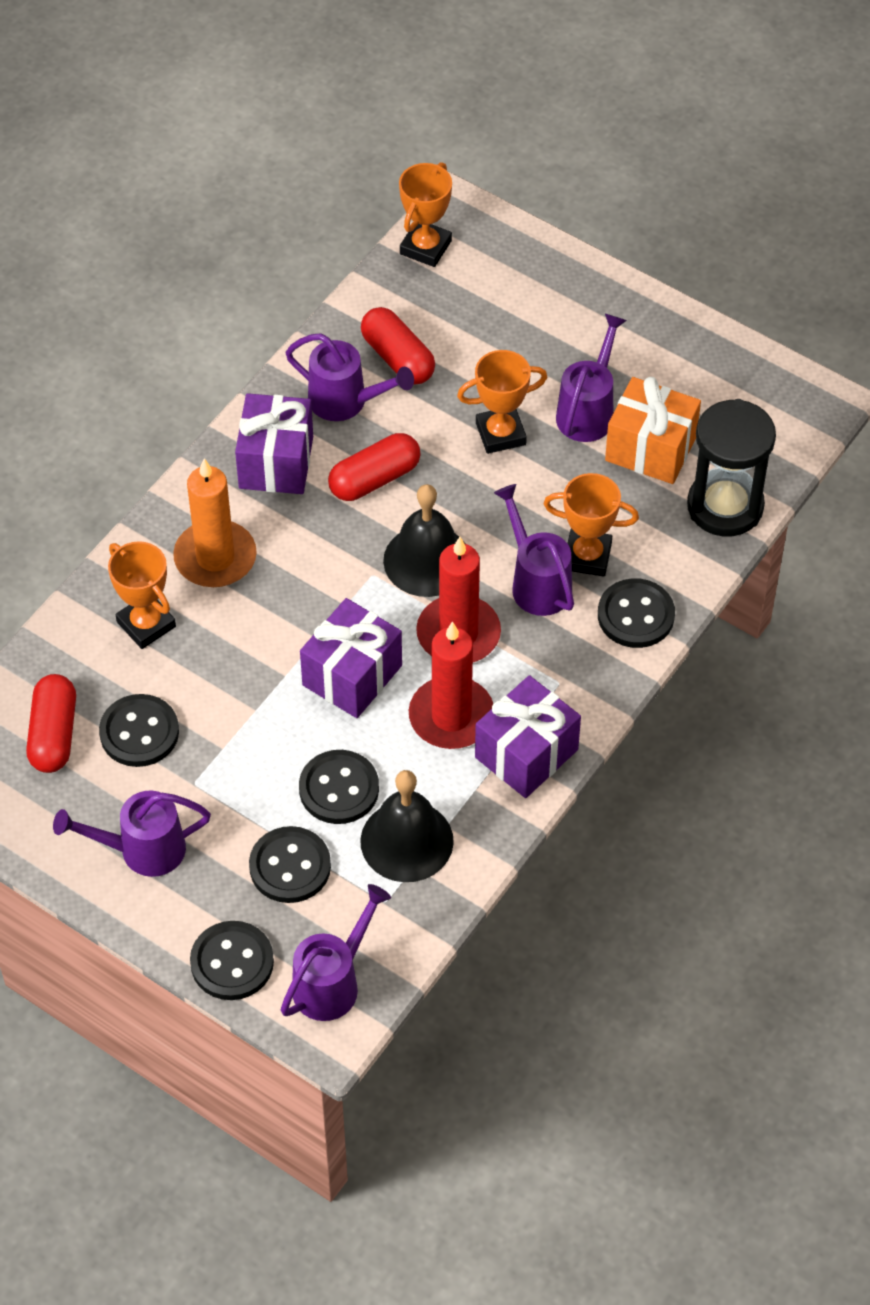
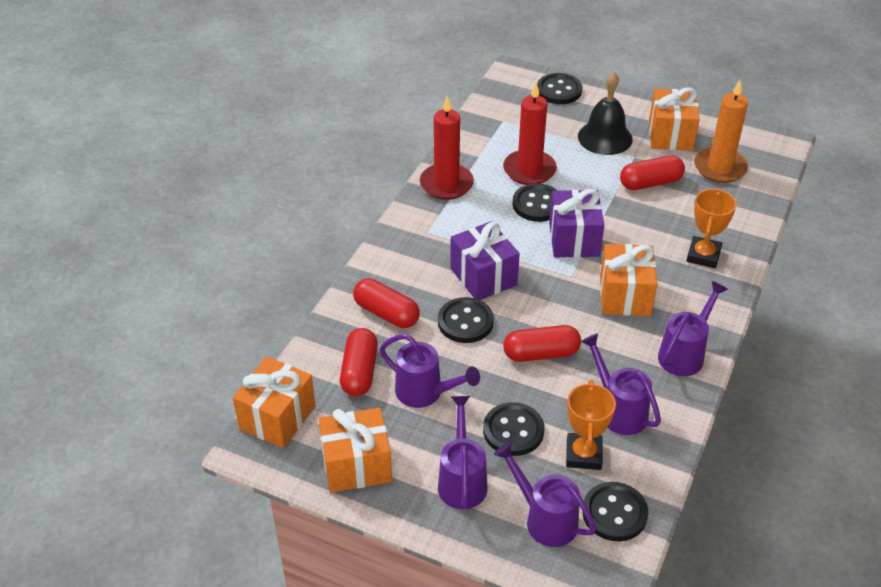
black bell: [360,770,454,882] [383,484,466,597] = 2 -> [578,72,633,155] = 1
black hourglass: [687,399,776,536] = 1 -> none = 0
orange gift: [605,377,701,484] = 1 -> [233,356,315,448] [319,408,392,493] [600,244,657,316] [649,87,700,151] = 4
orange trophy: [108,541,176,649] [399,162,452,267] [457,350,547,454] [544,473,639,577] = 4 -> [566,380,616,470] [686,188,736,268] = 2
purple gift: [235,393,313,494] [300,598,402,718] [475,675,581,798] = 3 -> [450,221,520,300] [549,189,604,258] = 2
red capsule: [26,674,76,773] [328,433,420,501] [361,307,435,385] = 3 -> [340,328,378,396] [353,278,420,328] [503,325,581,362] [620,155,685,190] = 4

